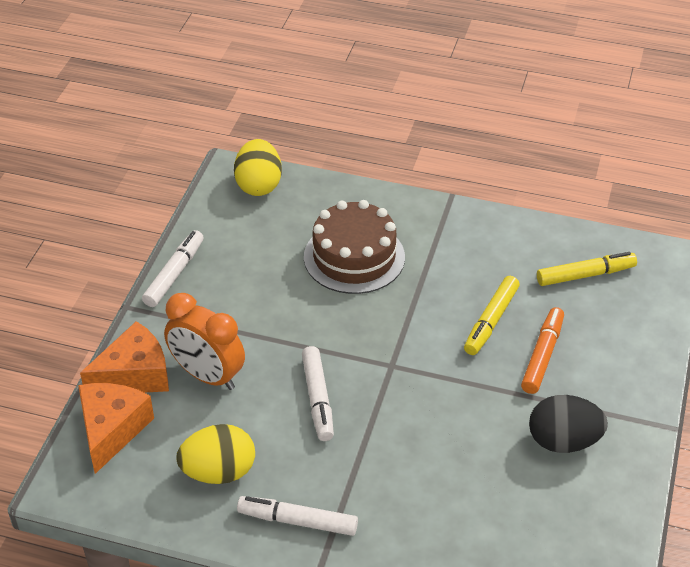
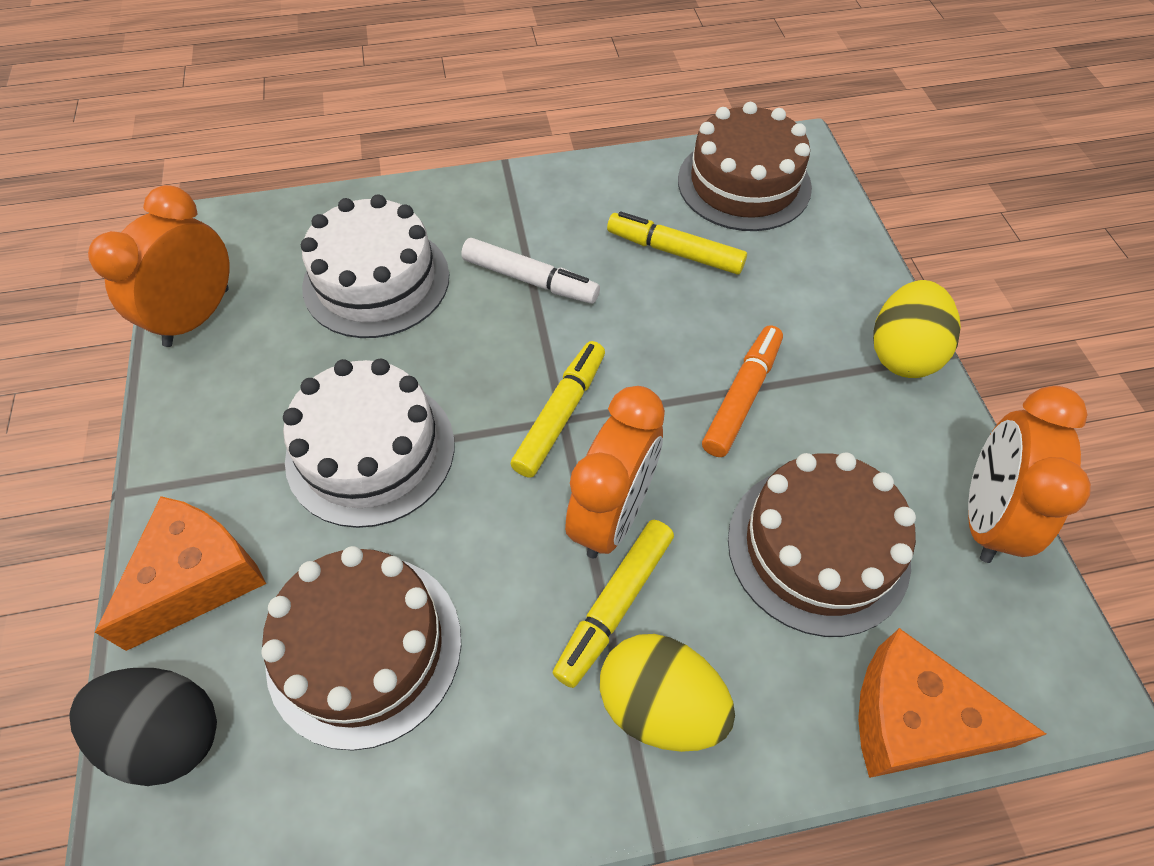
brown cake: [304,200,405,294] = 1 -> [261,546,461,751] [678,102,812,231] [728,452,916,637] = 3
orange clock: [164,293,245,390] = 1 -> [88,185,230,347] [565,386,665,558] [968,386,1091,563] = 3
white cake: none = 0 -> [283,359,454,528] [301,194,449,338] = 2
white marker: [142,230,204,307] [237,496,358,536] [302,346,334,441] = 3 -> [461,238,600,304] = 1
yellow marker: [464,276,520,355] [537,252,637,286] = 2 -> [511,341,605,478] [553,520,674,688] [607,212,747,275] = 3

